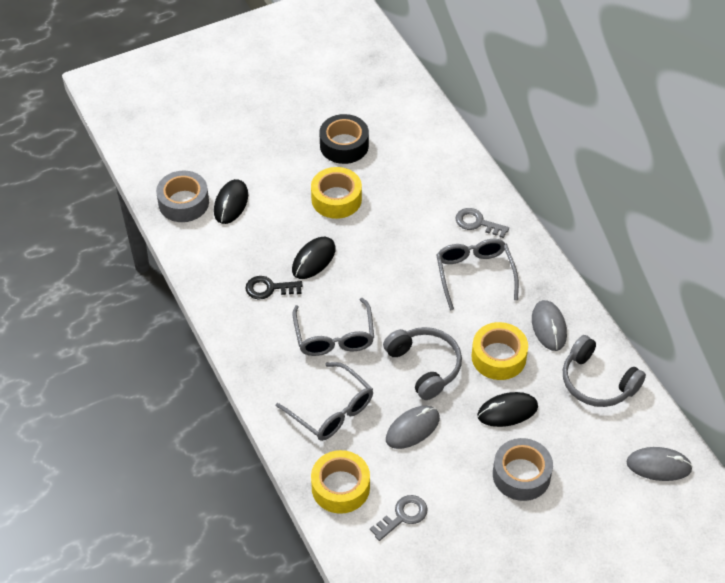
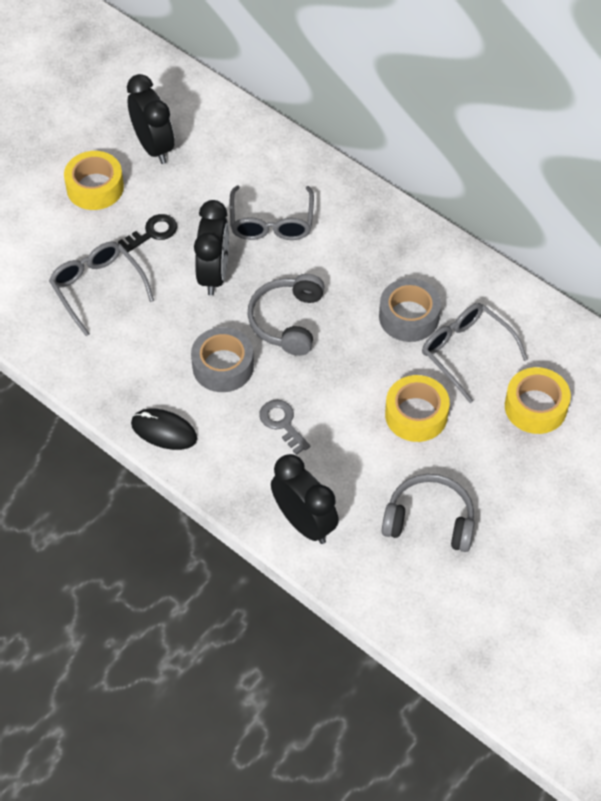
black clock: none = 0 -> [127,74,174,164] [194,200,229,296] [271,454,339,544] = 3
black mouse: [214,179,248,224] [292,237,336,279] [477,392,538,427] = 3 -> [131,409,197,450] = 1
black tape: [319,114,369,164] = 1 -> none = 0
grey key: [370,495,428,541] [455,208,509,238] = 2 -> [259,400,311,455] = 1
grey mouse: [386,406,440,449] [532,300,567,351] [626,447,693,481] = 3 -> none = 0

